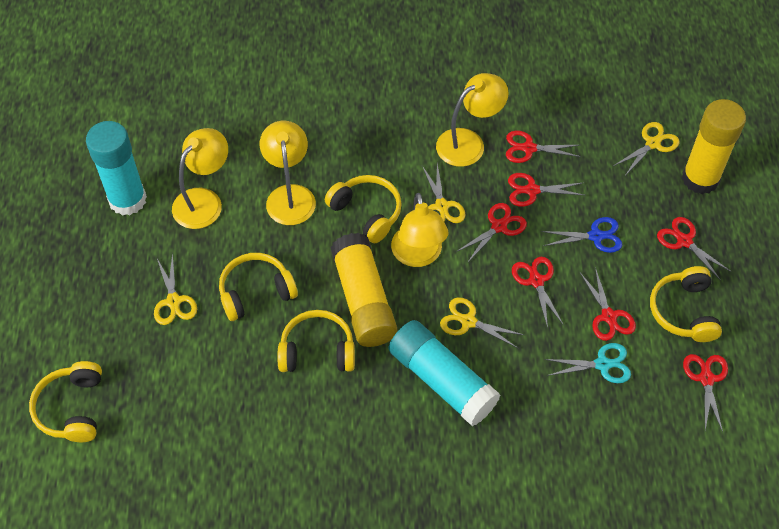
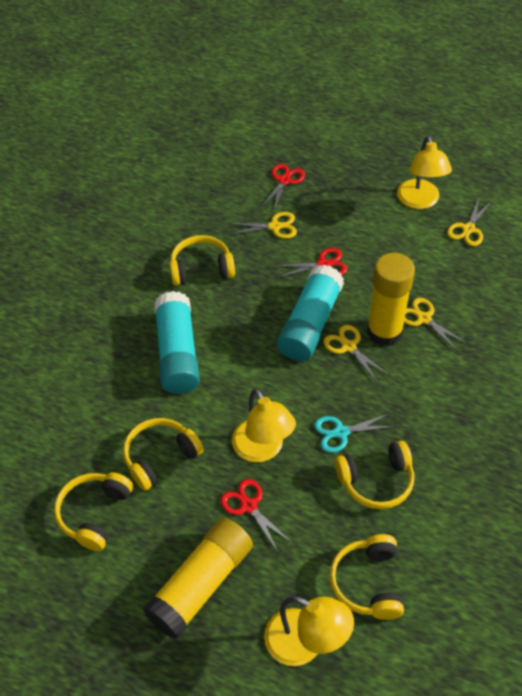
blue scissors: [541,217,622,253] = 1 -> none = 0
red scissors: [456,203,527,263] [506,131,581,163] [508,173,584,207] [512,257,564,328] [580,267,636,341] [657,217,732,281] [683,354,728,432] = 7 -> [220,479,291,552] [261,164,305,210] [276,248,347,277] = 3
yellow lamp: [172,128,228,229] [260,121,316,225] [391,193,449,267] [436,73,508,167] = 4 -> [232,388,296,462] [264,596,354,666] [397,136,452,209] = 3

